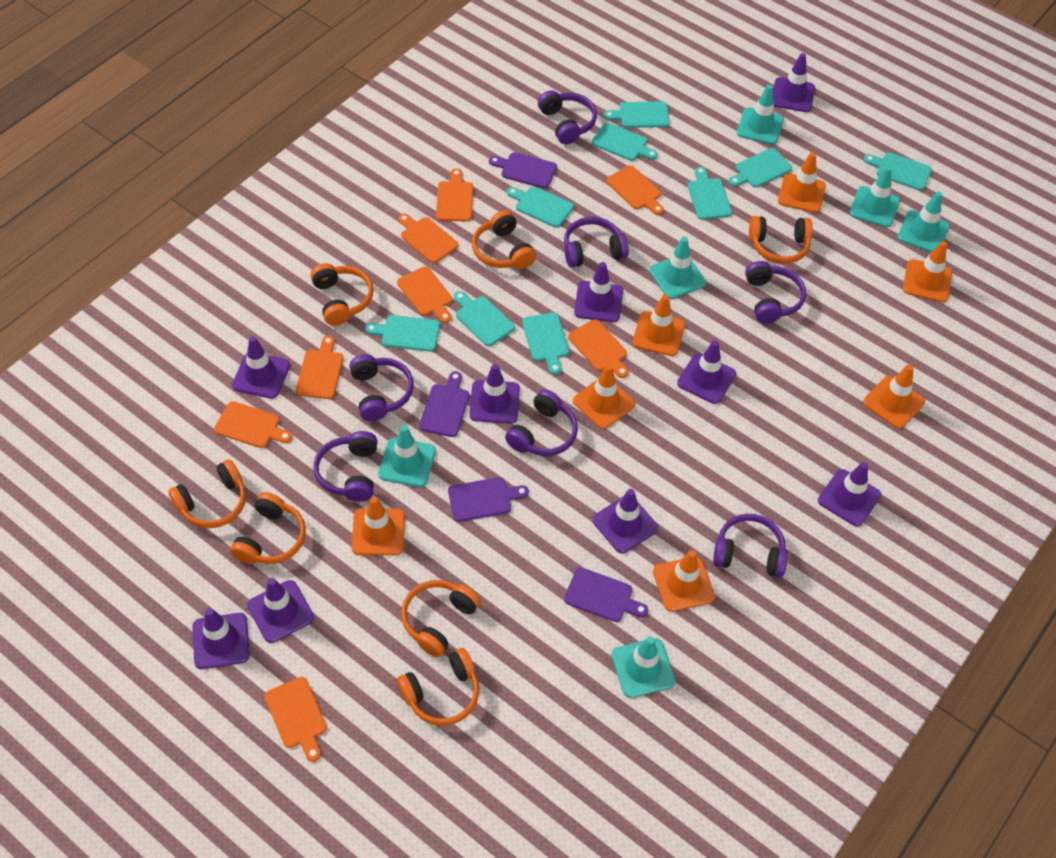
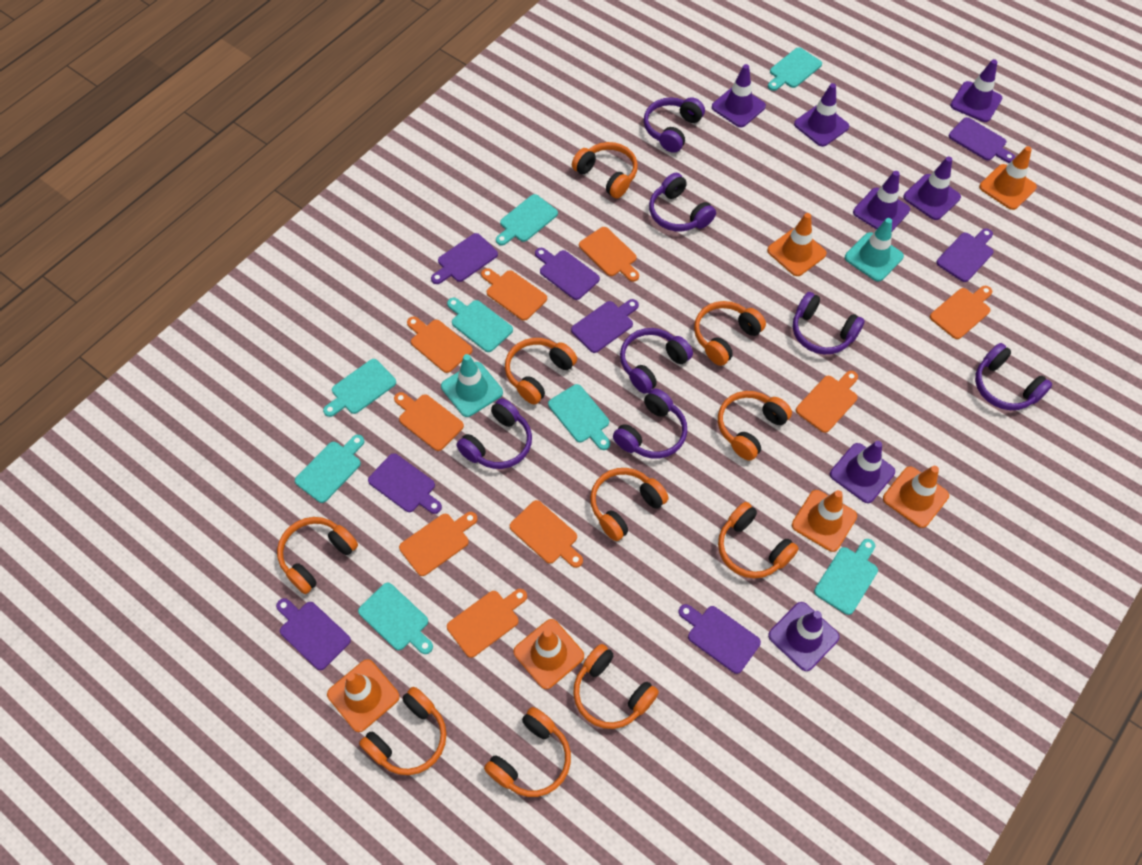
orange cutting board: [214,401,292,448] [265,677,327,762] [296,336,343,399] [397,266,452,323] [398,213,458,263] [436,168,473,221] [568,319,629,378] [606,165,664,215] = 8 -> [394,392,464,451] [399,512,477,576] [407,316,473,373] [447,589,527,658] [481,268,547,321] [510,500,583,568] [579,227,639,282] [796,371,858,433] [930,286,992,339] = 9
orange headphones: [168,459,246,528] [230,492,306,564] [310,263,373,326] [397,648,479,726] [401,580,481,657] [472,210,536,269] [749,216,813,264] = 7 -> [277,517,358,594] [359,687,447,775] [484,707,571,797] [505,338,577,405] [572,142,638,199] [573,644,659,729] [590,468,669,541] [694,301,766,366] [718,391,792,461] [718,502,799,578] = 10
orange traffic cone: [352,497,405,555] [573,364,635,429] [632,294,685,356] [653,550,715,612] [778,152,826,213] [863,364,925,429] [903,241,952,302] = 7 -> [327,659,400,732] [513,619,584,689] [767,213,826,276] [792,490,857,552] [883,466,949,528] [979,146,1037,210] = 6
purple cutting board: [419,371,470,437] [448,477,529,522] [489,152,557,188] [564,567,648,622] = 4 -> [276,598,351,670] [368,453,442,514] [431,233,498,284] [535,248,600,300] [571,299,639,353] [678,604,761,674] [936,228,993,282] [949,117,1015,163] = 8
purple traffic cone: [192,608,250,669] [232,336,290,399] [247,578,314,643] [469,364,520,424] [574,262,623,322] [592,489,658,553] [677,340,736,404] [773,53,815,112] [818,462,881,526] = 9 -> [712,64,766,127] [768,602,840,671] [794,83,849,147] [830,441,895,503] [853,171,910,231] [903,156,961,220] [950,59,1002,122] = 7
turquoise cutting board: [365,315,440,352] [454,291,515,346] [507,186,574,228] [522,313,569,375] [592,123,658,161] [604,102,670,128] [688,167,732,220] [729,148,792,187] [863,152,932,190] = 9 -> [295,435,365,503] [323,359,396,417] [358,582,433,654] [447,298,513,352] [496,194,558,246] [548,384,610,450] [768,47,822,91] [814,539,878,615] = 8
turquoise traffic cone: [378,425,436,487] [611,636,676,698] [649,237,706,299] [737,85,784,145] [850,166,900,227] [897,192,950,253] = 6 -> [441,354,503,417] [845,218,904,281] = 2

